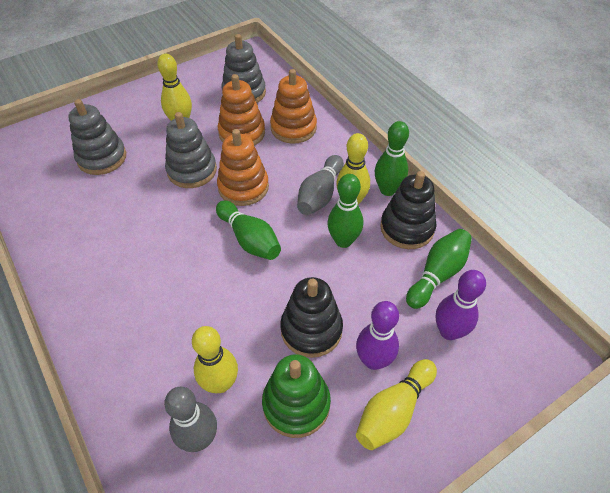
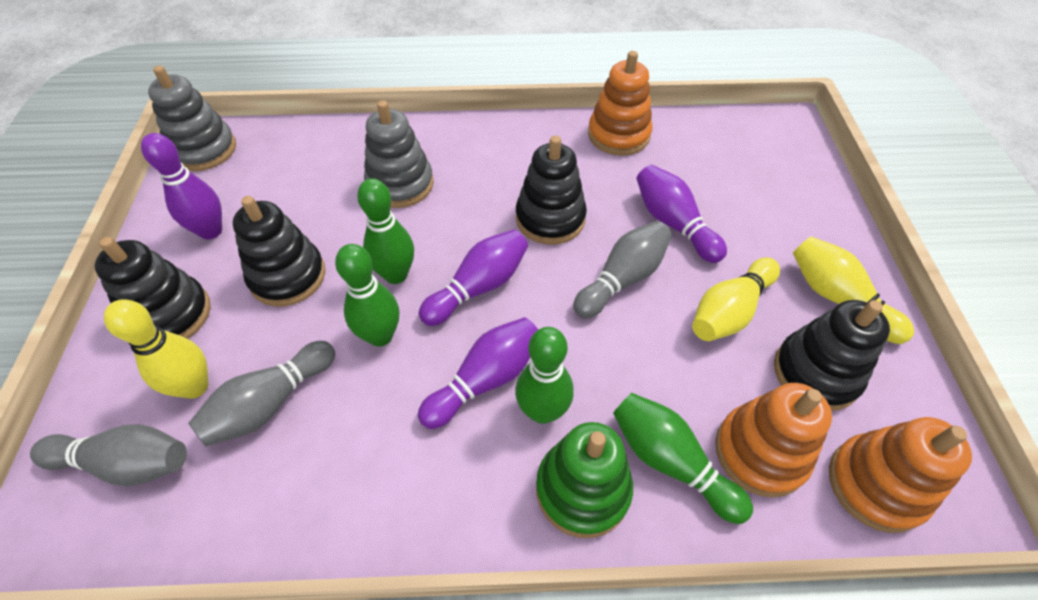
black stacking toy: [280,277,343,358] [380,171,437,249] = 2 -> [94,237,211,339] [232,196,325,306] [516,136,587,245] [774,300,890,411] = 4
grey bowling pin: [164,387,217,452] [297,155,344,215] = 2 -> [30,424,187,486] [188,341,335,446] [573,221,672,319] = 3
grey stacking toy: [68,99,126,175] [165,112,217,188] [222,34,266,103] = 3 -> [148,66,236,171] [364,100,434,208] = 2
purple bowling pin: [356,301,399,370] [436,270,486,340] = 2 -> [141,133,222,239] [418,317,538,429] [419,229,528,326] [636,165,727,263] = 4
yellow bowling pin: [157,54,192,121] [192,326,238,393] [336,133,370,205] [356,359,437,450] = 4 -> [104,300,208,399] [692,258,780,341] [793,236,914,344] = 3

